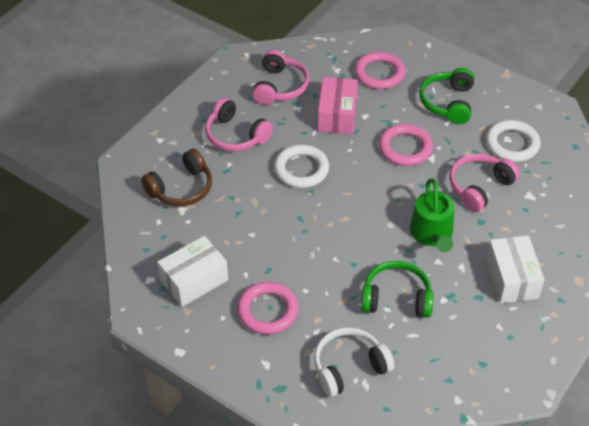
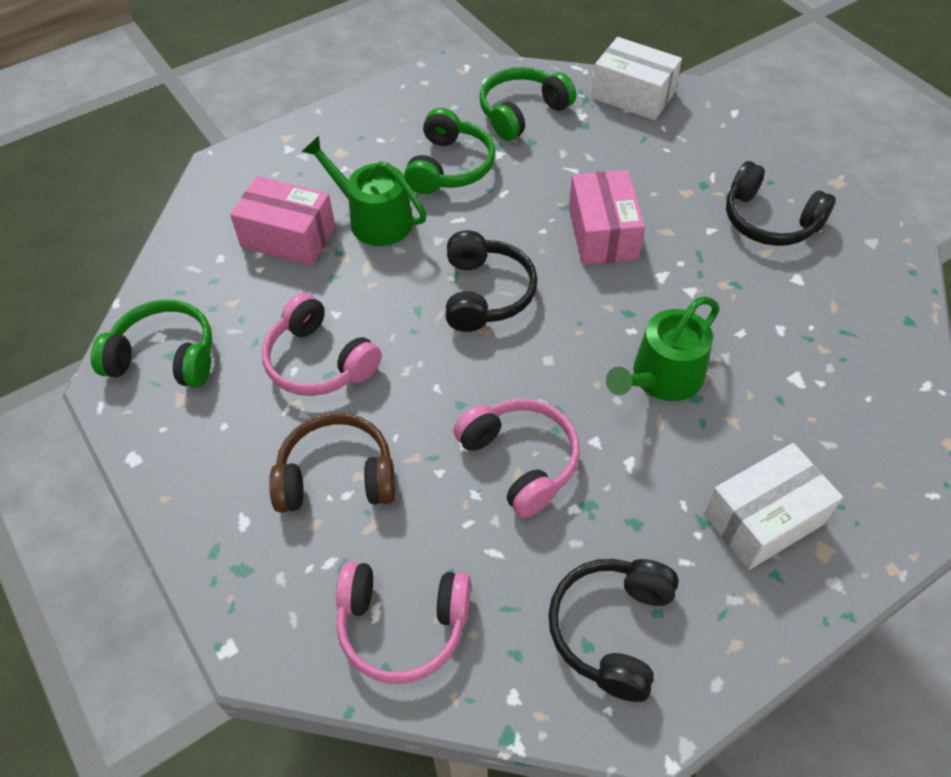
black headphones: none = 0 -> [445,230,538,332] [548,559,679,702] [726,161,836,246] = 3
green headphones: [361,261,434,318] [420,68,474,124] = 2 -> [91,300,212,388] [404,108,496,194] [480,67,576,141] = 3
green watering can: [410,178,455,252] = 1 -> [302,136,427,246] [606,296,720,401] = 2
pink box: [318,77,358,134] = 1 -> [230,176,336,266] [569,170,645,265] = 2
pink ring: [237,282,299,335] [355,51,405,89] [379,124,433,166] = 3 -> none = 0
white headphones: [314,328,394,397] = 1 -> none = 0
white ring: [274,145,329,188] [486,120,541,162] = 2 -> none = 0

